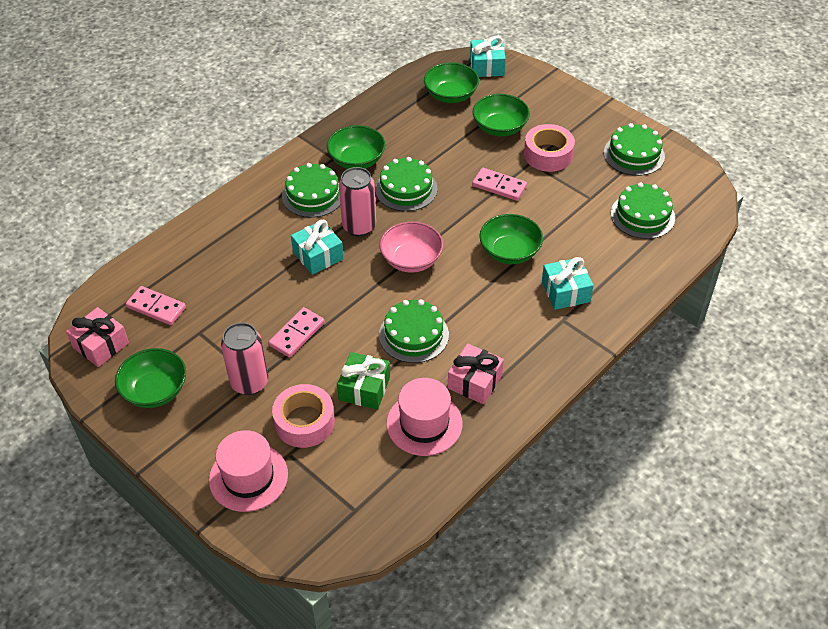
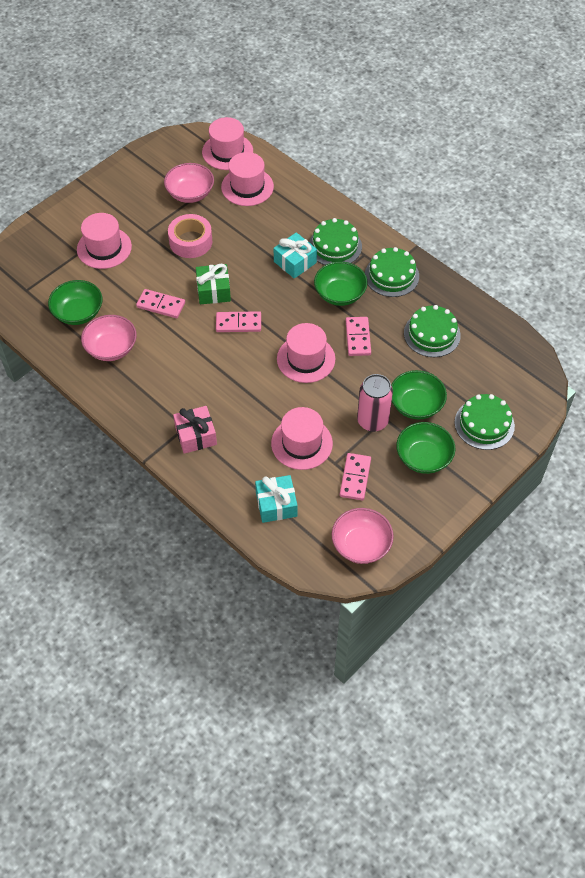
green bowl: [115,348,186,408] [327,125,385,169] [424,62,479,103] [473,94,530,136] [480,214,543,264] = 5 -> [48,280,103,325] [314,262,368,306] [391,370,447,419] [396,422,456,474] = 4
green cake: [282,163,340,218] [375,157,437,211] [379,300,449,363] [604,123,665,176] [611,182,675,239] = 5 -> [309,218,362,265] [365,247,419,297] [404,305,461,357] [455,394,515,450] = 4
pink bowl: [379,222,443,273] = 1 -> [81,315,137,361] [164,163,214,203] [332,508,394,564] = 3
pink can: [221,322,268,395] [339,167,376,237] = 2 -> [357,374,393,432] = 1
pink domino: [126,286,186,325] [269,307,325,358] [472,168,527,201] = 3 -> [136,289,185,318] [216,311,261,332] [340,453,371,500] [346,317,371,356] = 4
pink gift: [66,307,129,367] [448,344,504,404] = 2 -> [173,406,217,454] = 1
pink hat: [209,430,288,512] [386,378,462,456] = 2 -> [77,213,132,269] [202,117,253,170] [221,152,274,206] [271,407,333,470] [277,323,335,383] = 5
pink tape: [272,384,335,448] [524,124,575,172] = 2 -> [168,214,212,258] = 1
turquoise gift: [291,220,344,275] [470,36,506,77] [542,257,594,310] = 3 -> [255,475,298,523] [274,232,317,279] = 2

